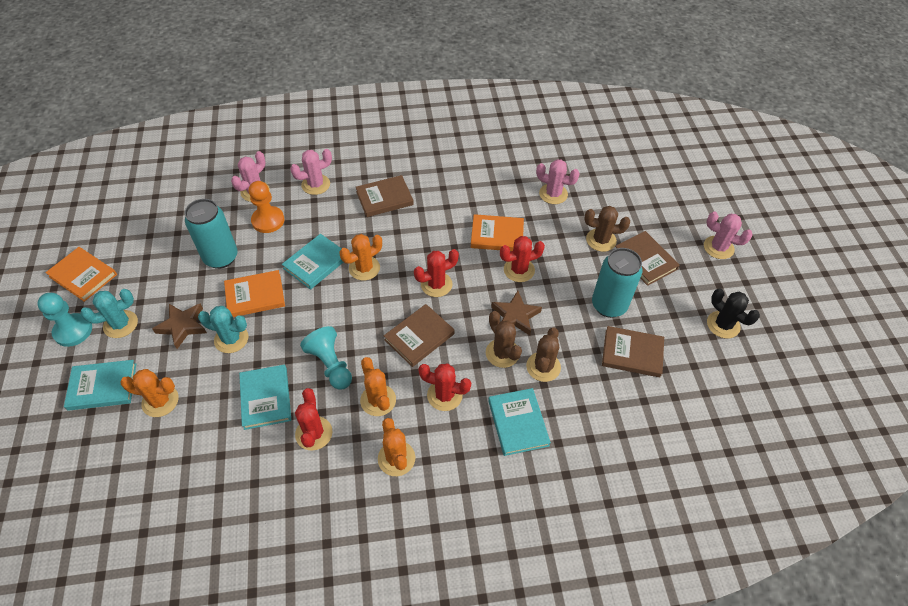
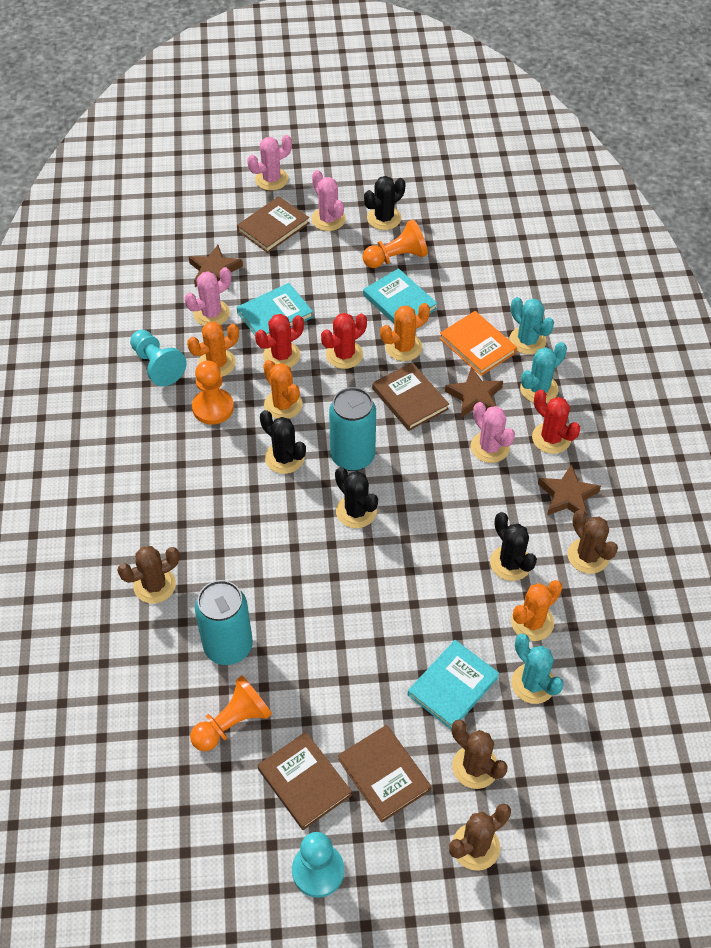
black cactus: [707,289,760,339] = 1 -> [260,410,306,474] [335,467,378,528] [364,176,405,230] [490,512,537,581] = 4
brown cactus: [486,311,522,368] [526,328,561,382] [585,206,630,252] = 3 -> [117,546,179,604] [449,803,511,871] [452,719,508,789] [568,510,618,574] = 4
brown star: [152,304,207,349] [491,291,542,335] = 2 -> [189,245,243,289] [445,367,503,417] [538,464,601,515] = 3
orange book: [45,247,117,302] [224,270,285,317] [471,214,524,251] = 3 -> [440,311,517,376] = 1
orange pawn: [249,181,284,233] = 1 -> [190,675,272,751] [192,361,234,424] [362,219,428,268] = 3
red cactus: [295,388,332,450] [414,249,459,297] [418,363,471,411] [500,236,545,282] = 4 -> [255,314,304,368] [321,313,367,369] [532,390,580,454] = 3
turquoise book: [64,360,136,411] [239,365,291,430] [282,234,343,290] [488,388,551,456] = 4 -> [237,283,313,336] [363,268,438,323] [408,640,500,730] = 3
turquoise cactus: [81,289,138,338] [198,306,248,353] = 2 -> [509,297,554,354] [511,634,564,704] [520,342,567,403] = 3

